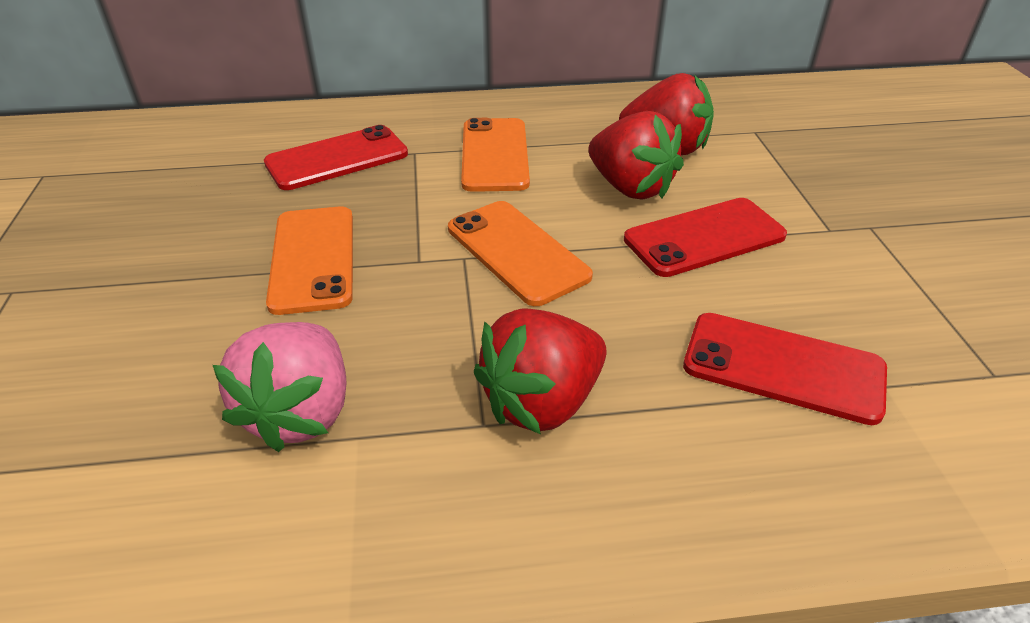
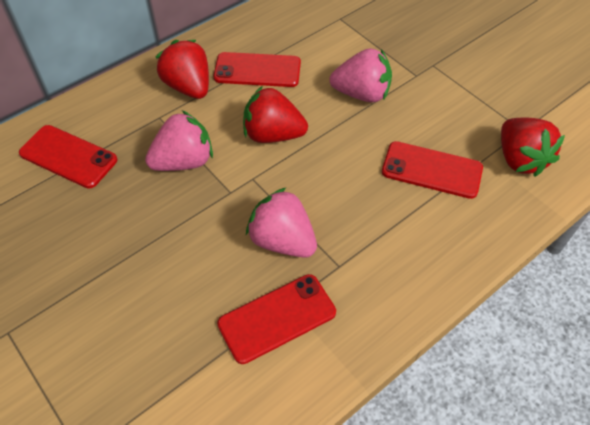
orange phone: [266,206,353,315] [448,201,593,306] [461,118,530,192] = 3 -> none = 0
pink strawberry: [213,322,347,452] = 1 -> [145,110,213,171] [246,187,317,258] [330,48,392,102] = 3
red phone: [264,125,408,190] [624,198,787,277] [683,313,887,425] = 3 -> [19,125,117,189] [213,52,301,87] [217,274,336,364] [382,141,483,199] = 4

